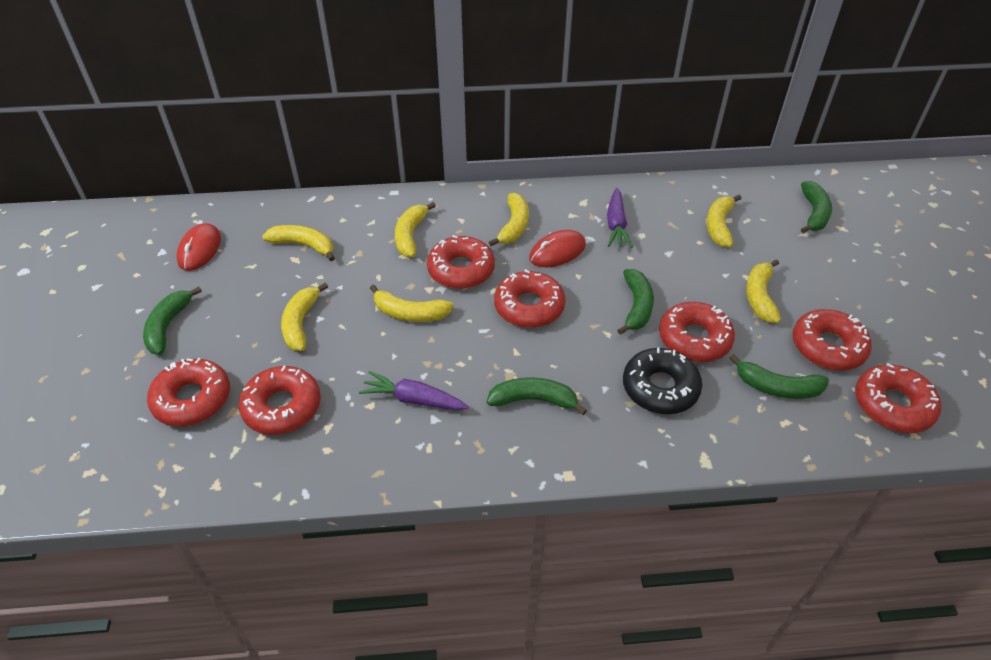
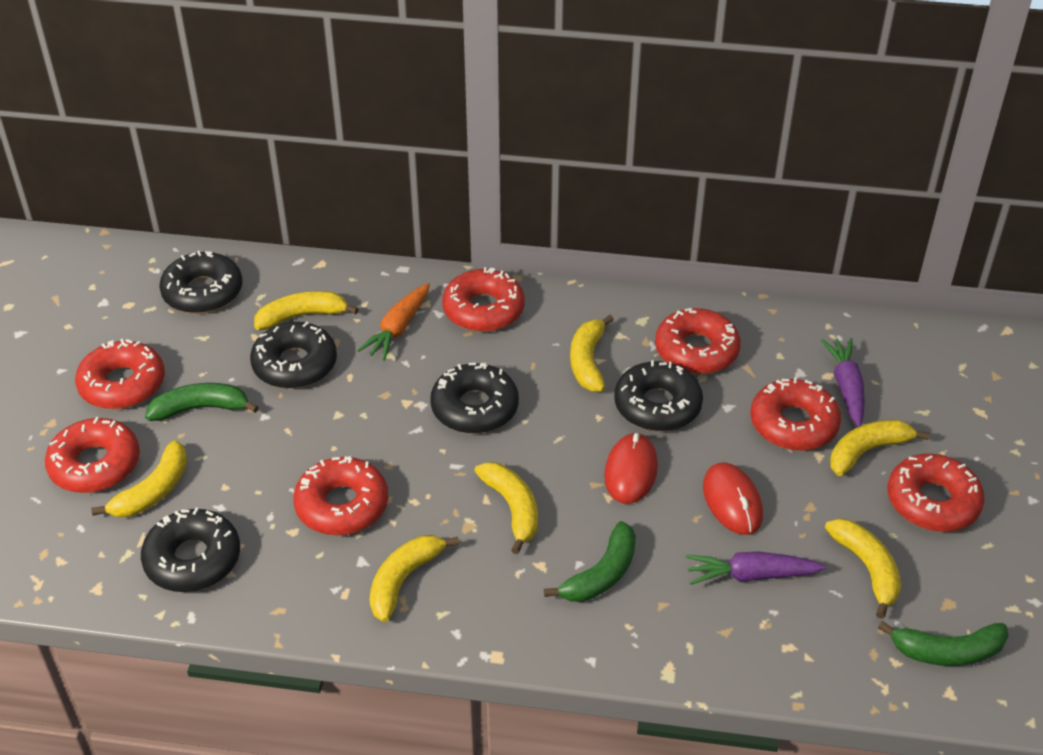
black donut: [623,347,703,414] = 1 -> [141,508,240,592] [159,251,242,314] [250,322,337,389] [430,363,519,434] [614,360,703,431] = 5
green banana: [143,287,202,355] [487,377,587,415] [617,269,654,335] [729,354,829,399] [801,181,832,233] = 5 -> [145,383,259,421] [544,521,636,602] [878,621,1009,666] = 3
orange carrot: none = 0 -> [357,283,430,361] = 1

